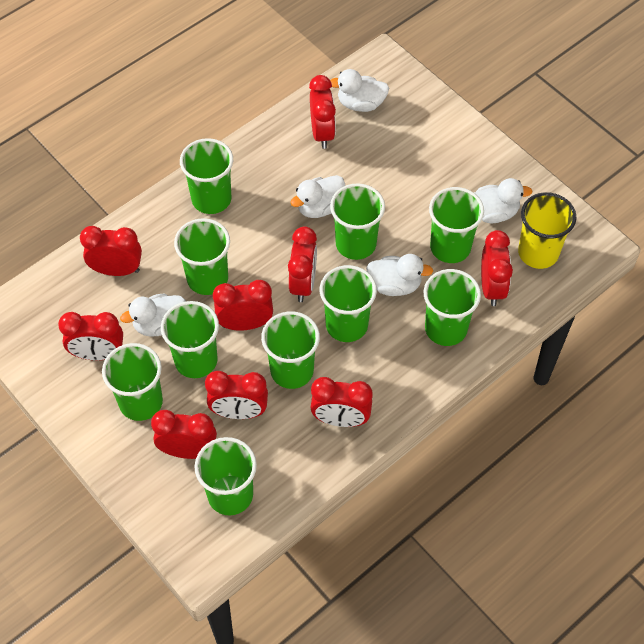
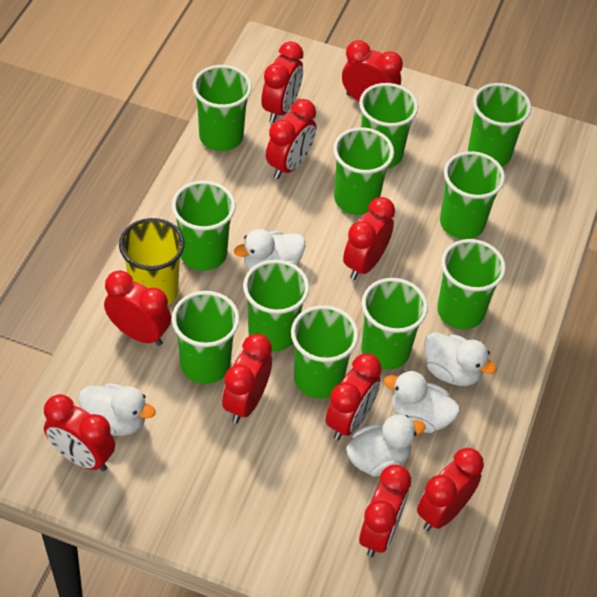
green cup: [102,343,163,421] [161,301,219,378] [174,218,230,295] [180,138,233,214] [194,437,257,515] [261,311,320,389] [320,265,377,342] [330,183,385,260] [423,269,481,346] [429,187,484,263] = 10 -> [172,181,235,271] [172,291,240,384] [193,65,252,151] [243,260,309,352] [291,305,359,398] [333,127,394,215] [359,83,418,169] [361,278,428,370] [437,239,506,329] [440,151,505,239] [468,83,532,167] = 11
red clock: [58,312,123,360] [80,226,142,276] [151,410,217,459] [205,371,268,419] [213,280,273,331] [288,226,317,302] [309,75,336,149] [310,377,373,427] [481,230,513,306] = 9 -> [44,394,115,471] [104,270,171,346] [222,334,272,423] [261,41,303,123] [266,99,316,179] [325,354,382,440] [342,40,403,101] [343,197,395,280] [359,465,411,557] [417,448,484,531] = 10

